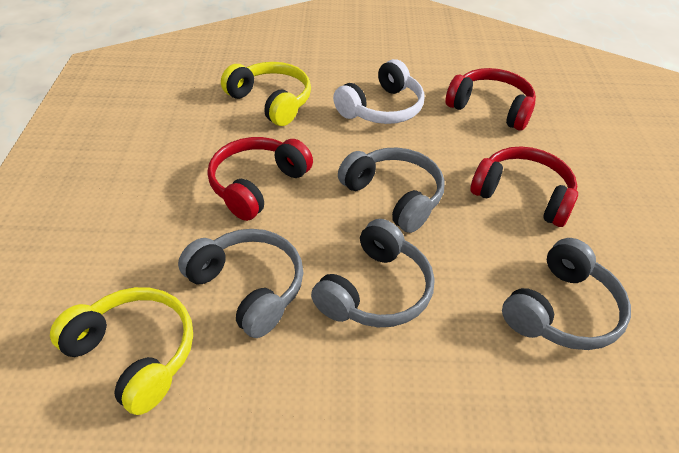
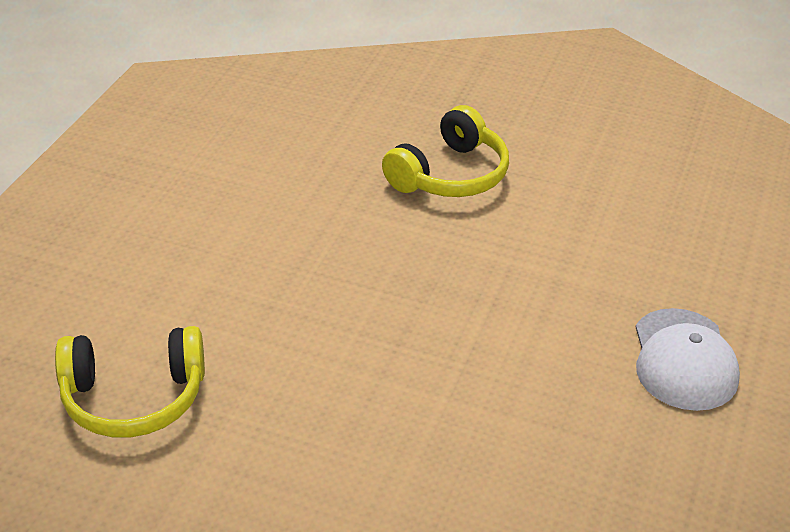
grey headphones: [178,229,303,338] [311,219,434,327] [338,148,445,233] [502,238,631,350] = 4 -> none = 0
red headphones: [207,137,313,221] [446,68,536,131] [470,146,578,227] = 3 -> none = 0
white cap: none = 0 -> [636,308,740,411] = 1
white headphones: [333,59,424,124] = 1 -> none = 0

